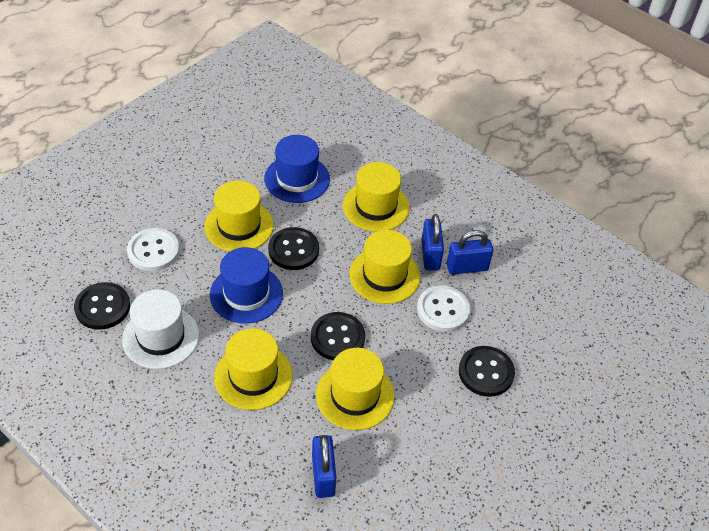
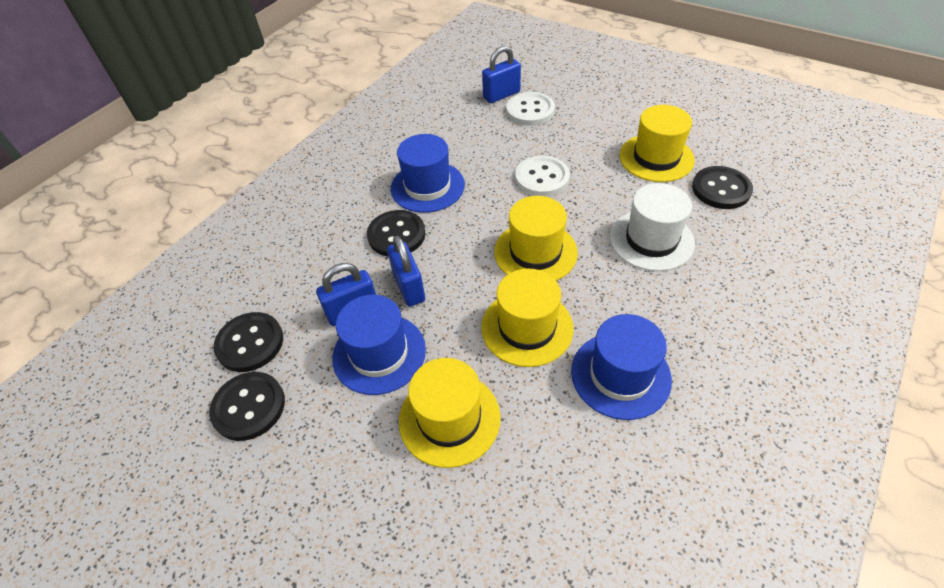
blue hat: [210,247,283,324] [264,135,330,203] = 2 -> [332,295,426,395] [391,134,465,213] [571,314,672,420] = 3
yellow hat: [204,181,274,251] [214,328,292,410] [316,348,394,430] [343,162,410,232] [349,230,420,304] = 5 -> [399,358,501,468] [481,269,574,367] [494,196,578,281] [619,105,695,182] = 4

